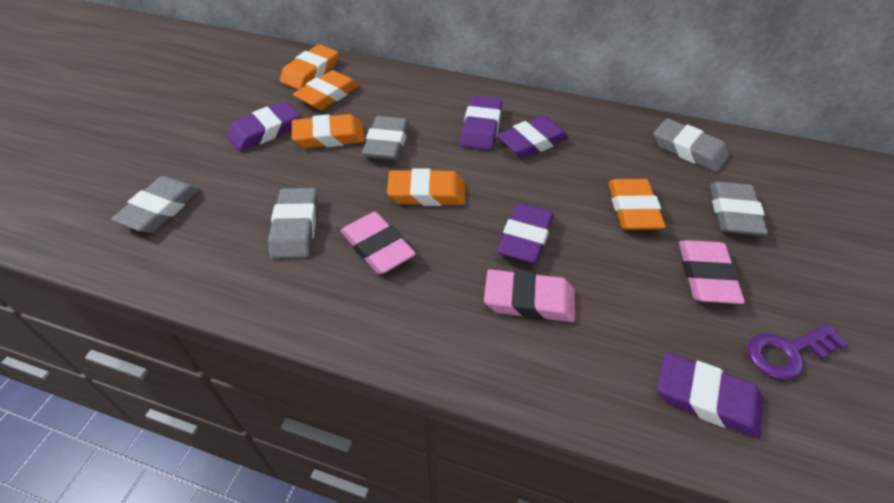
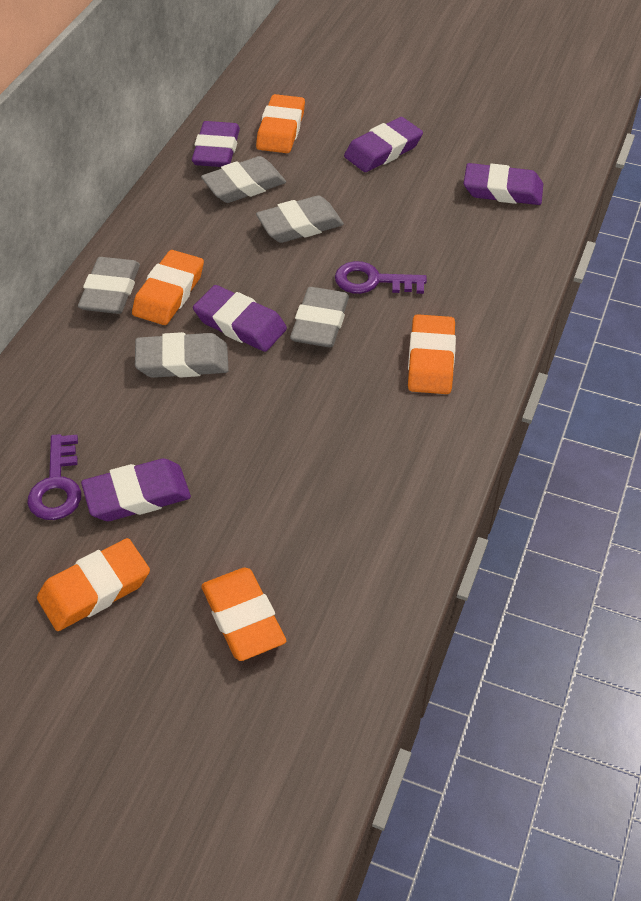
pink eraser: [341,212,416,274] [484,269,575,322] [679,240,745,304] = 3 -> none = 0
purple key: [748,324,848,380] = 1 -> [27,434,81,520] [335,261,427,294] = 2

